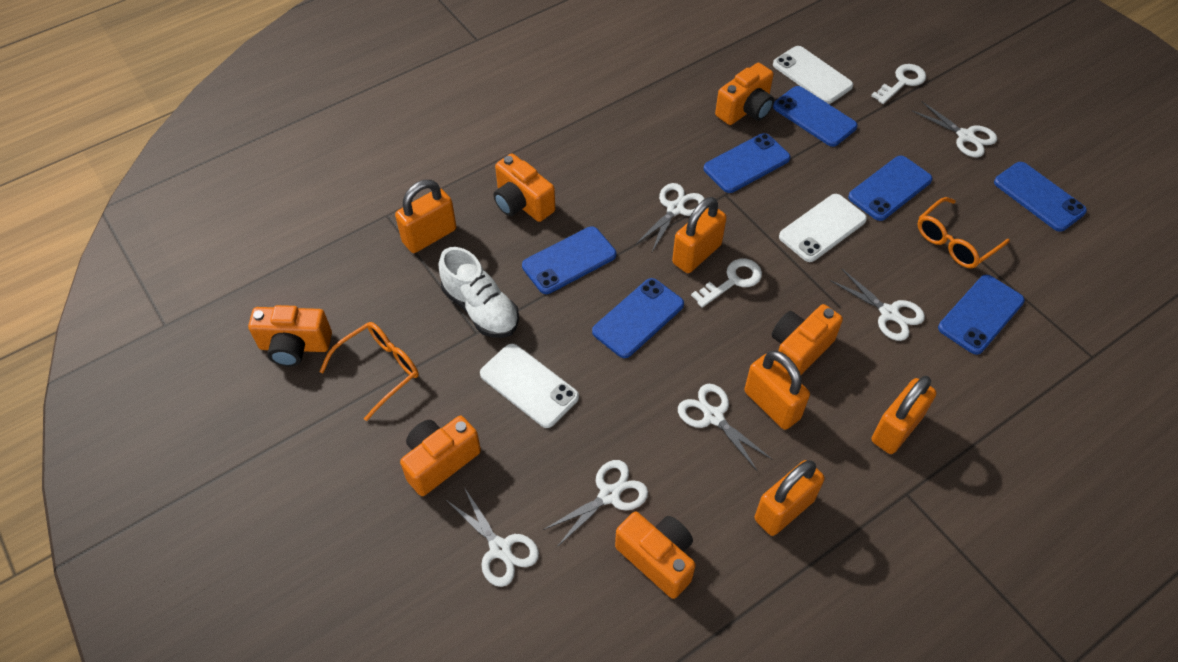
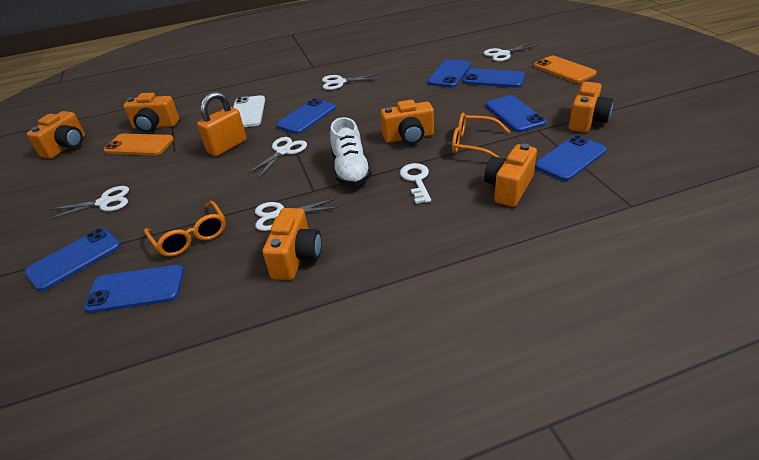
orange padlock: [395,180,456,253] [672,197,727,273] [744,350,810,430] [755,460,825,536] [872,376,937,454] = 5 -> [197,92,247,156] = 1
orange phone: none = 0 -> [104,133,174,156] [534,56,597,83] = 2
white key: [691,258,762,308] [871,64,926,104] = 2 -> [400,163,431,204] = 1
white phone: [480,343,579,428] [773,46,853,104] [779,194,867,262] = 3 -> [233,95,265,127] = 1
white scissors: [446,487,539,587] [543,460,648,547] [636,183,705,254] [678,384,773,472] [830,269,925,341] [912,101,997,157] = 6 -> [47,186,129,220] [246,137,307,178] [255,199,338,231] [322,74,379,90] [484,42,539,62] = 5

